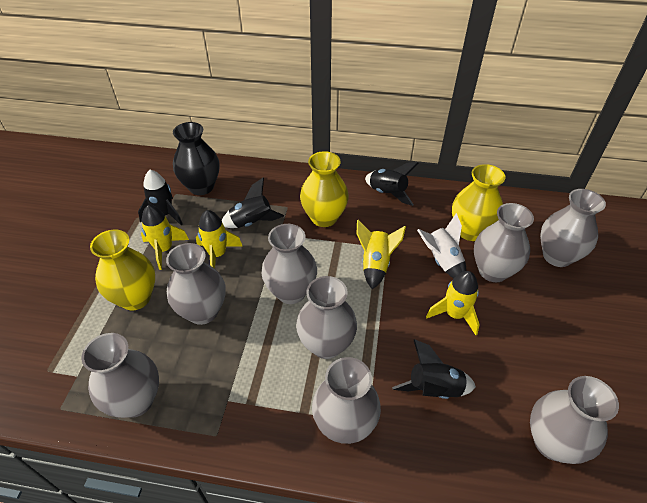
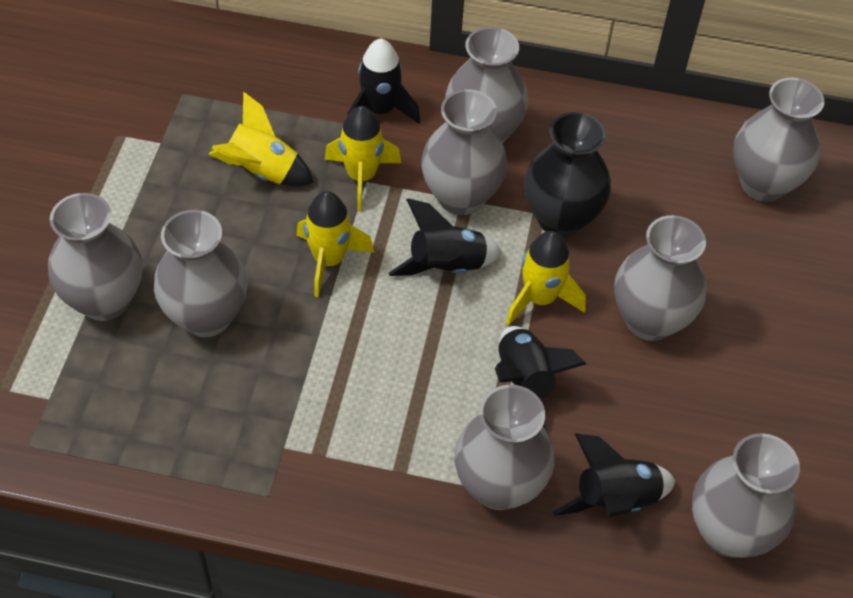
white rocket: [417,213,467,278] = 1 -> none = 0
yellow vase: [90,230,155,310] [300,151,349,227] [452,164,505,241] = 3 -> none = 0

